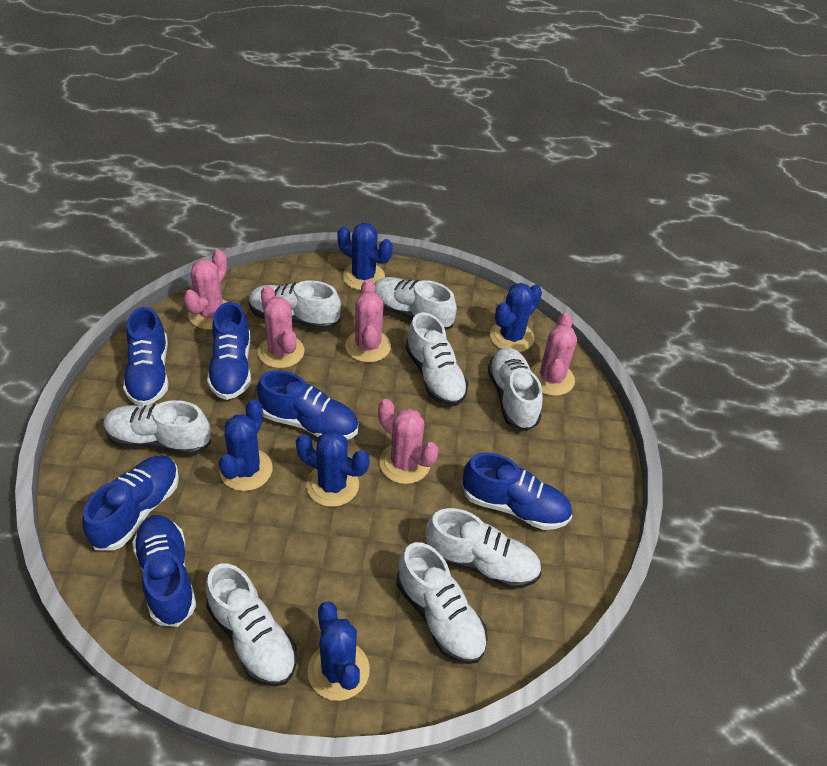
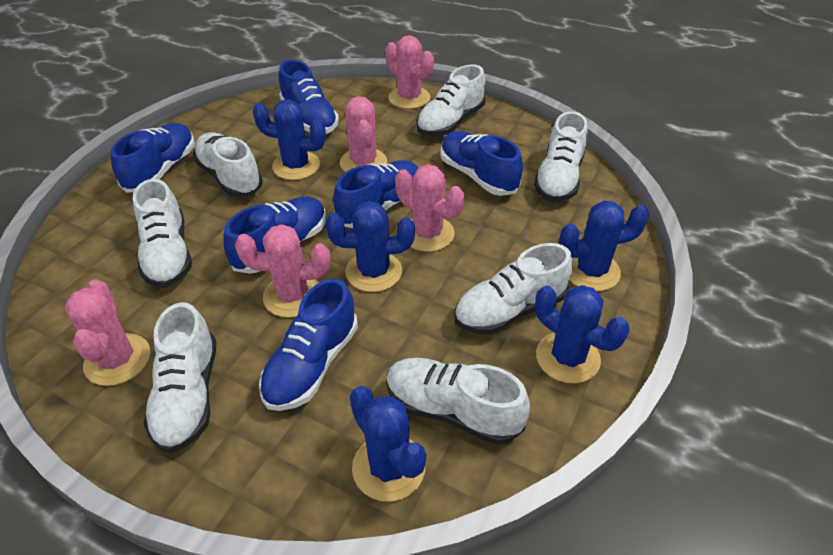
white shoe: [103,400,211,456] [206,563,297,687] [249,280,341,330] [374,277,457,330] [397,542,488,664] [406,312,468,406] [425,508,541,589] [488,348,543,431] = 8 -> [133,179,192,288] [144,302,216,453] [193,133,263,197] [386,358,530,445] [417,65,486,136] [454,243,572,335] [534,111,588,202] = 7

